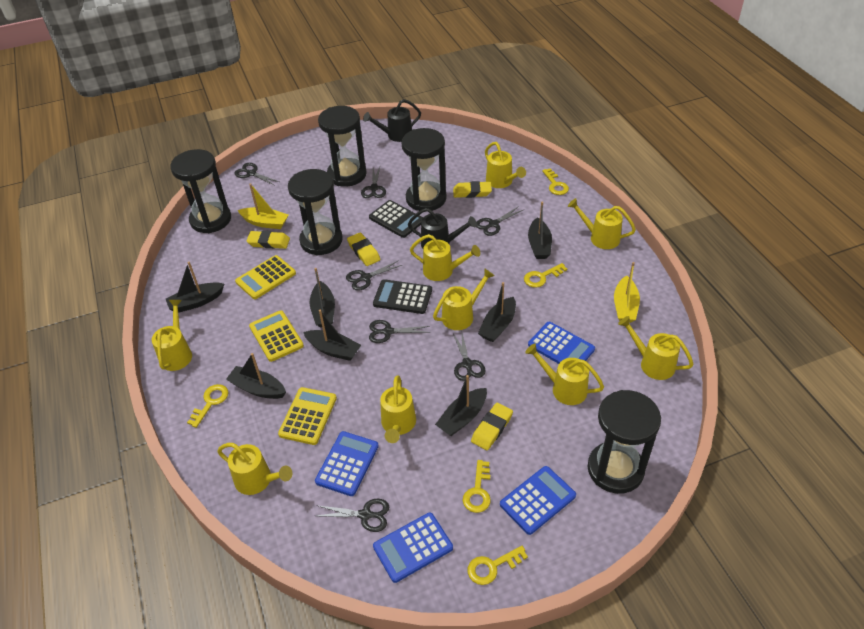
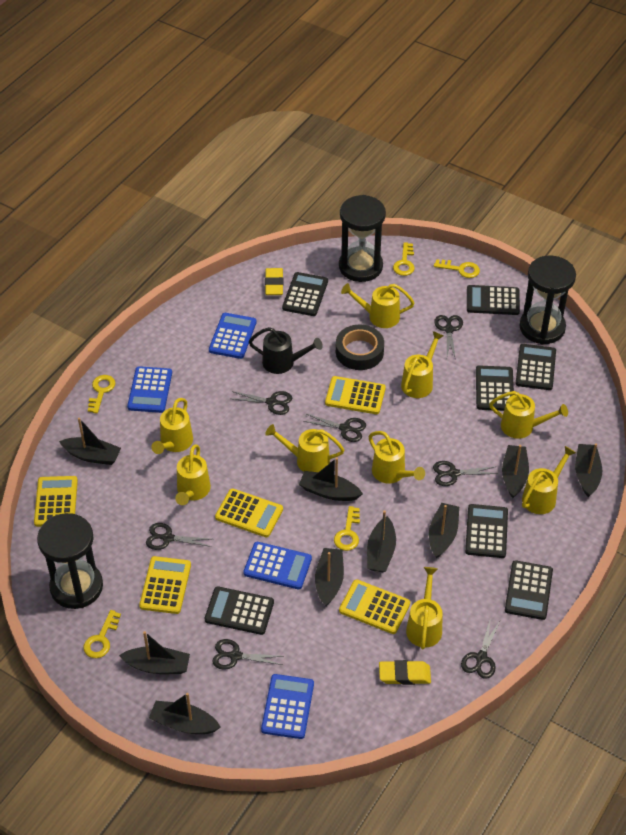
black boat: [166,262,224,313] [226,353,286,399] [303,309,361,361] [309,268,335,328] [435,375,487,436] [478,282,516,342] [528,202,552,259] = 7 -> [59,418,121,465] [119,631,190,674] [149,693,220,734] [299,458,363,501] [315,548,344,606] [367,510,396,572] [429,503,459,559] [502,445,529,498] [575,443,602,497] = 9
black calculator: [369,200,423,238] [373,279,432,314] = 2 -> [204,586,274,635] [282,272,328,316] [465,504,508,558] [467,285,520,315] [476,366,514,411] [505,560,553,620] [516,344,556,390] = 7
black hourglass: [170,149,231,233] [288,169,343,255] [318,106,367,187] [401,128,447,211] [588,390,661,494] = 5 -> [37,513,103,609] [339,195,386,282] [520,256,576,344] = 3
black tape: none = 0 -> [336,324,384,370] = 1
black watering can: [363,99,421,142] [408,208,477,249] = 2 -> [249,327,323,374] = 1
yellow boat: [238,183,288,229] [614,262,640,323] = 2 -> none = 0
yellow calculator: [235,255,296,299] [249,310,304,362] [278,387,337,445] = 3 -> [34,476,78,527] [139,556,191,614] [215,488,283,537] [325,376,386,414] [339,579,410,634] = 5
yellow eraser: [247,231,290,249] [347,232,380,266] [453,181,492,198] [471,402,513,450] = 4 -> [265,268,284,295] [379,660,431,685] = 2

